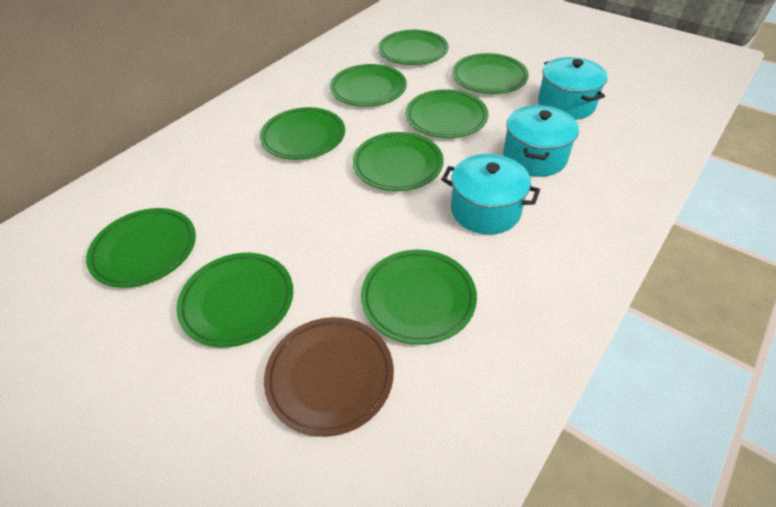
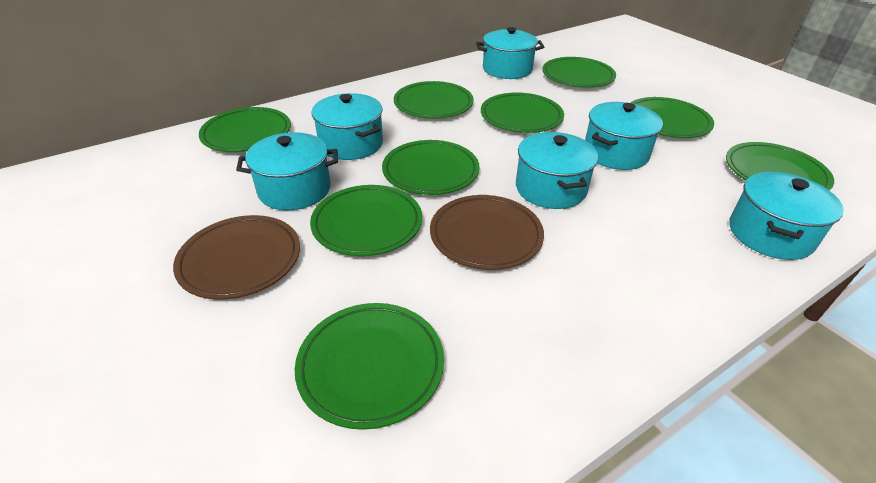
brown plate: [264,317,394,437] = 1 -> [173,215,300,300] [430,195,544,270] = 2
turquoise pot: [441,154,540,235] [503,105,579,177] [538,57,608,120] = 3 -> [236,132,338,210] [312,93,383,160] [476,27,544,79] [516,132,598,209] [585,102,663,170] [729,172,844,260] = 6

